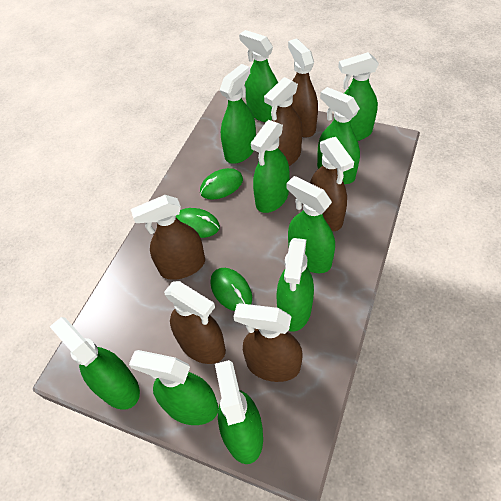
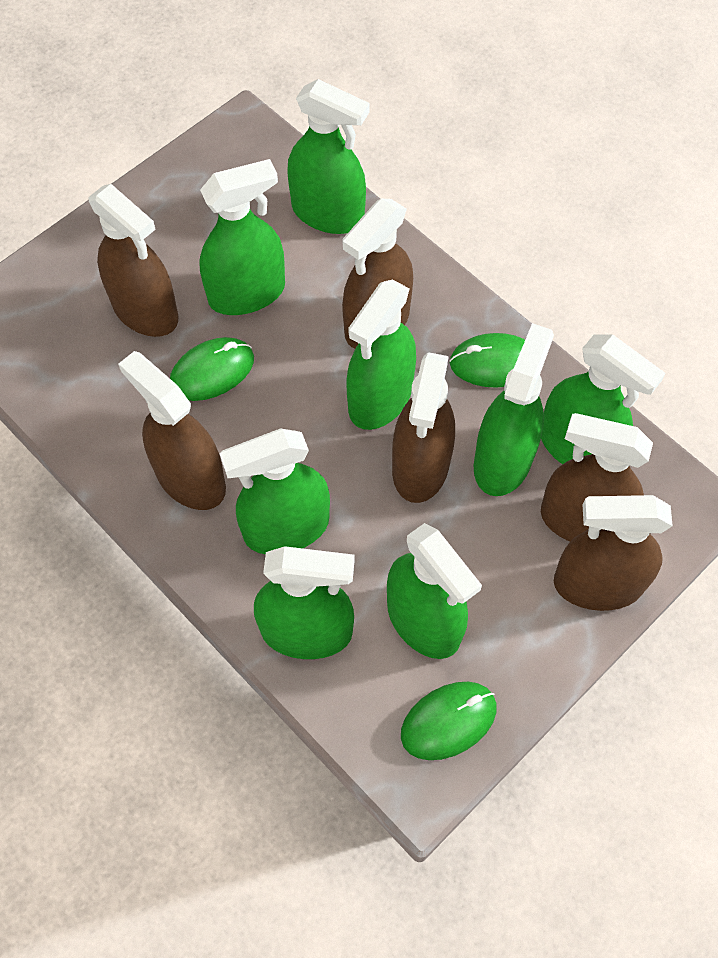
green spray bottle: [50,317,140,410] [129,350,218,425] [215,360,263,464] [220,64,256,164] [239,30,278,122] [251,120,290,213] [276,238,314,332] [287,176,335,273] [317,87,360,184] [338,52,379,141] = 10 -> [199,159,285,315] [220,428,330,554] [254,546,355,659] [288,79,370,234] [347,279,416,430] [387,523,482,659] [474,323,554,496] [541,334,665,464] = 8

